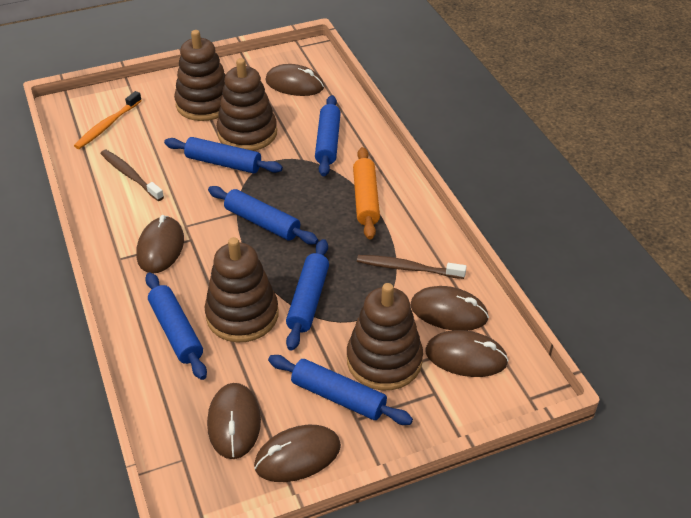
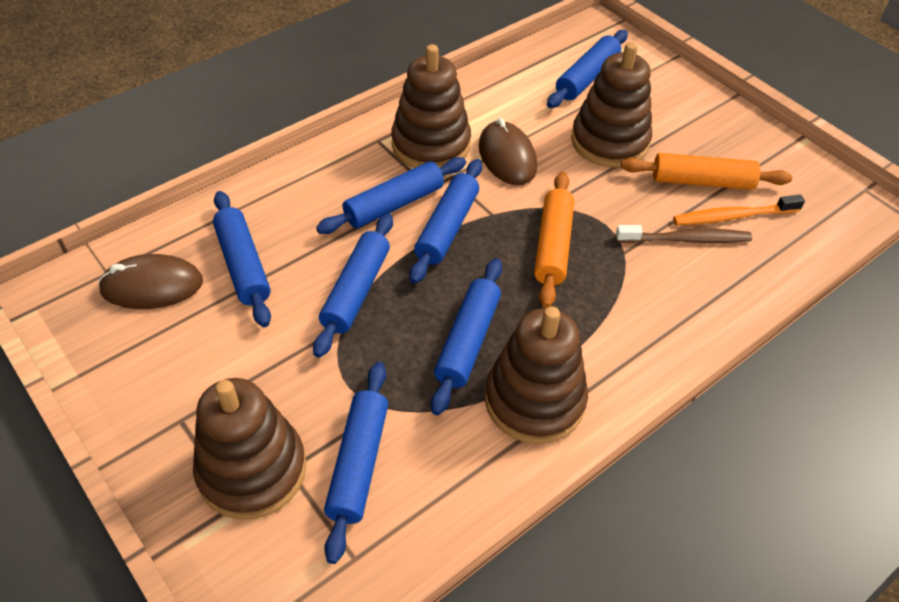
blue rolling pin: [145,272,207,380] [164,137,283,173] [208,186,318,244] [268,355,413,425] [286,239,329,351] [315,95,341,176] = 6 -> [213,191,271,327] [313,213,393,358] [316,157,466,234] [324,362,388,564] [409,159,482,284] [431,258,502,415] [547,30,628,108] = 7
brown mouse: [136,215,184,273] [207,383,261,459] [254,425,341,482] [266,64,324,96] [411,286,489,331] [425,330,509,377] = 6 -> [98,254,203,309] [479,118,537,185] = 2
brown toothbrush: [101,150,164,201] [357,255,467,279] = 2 -> [616,225,752,243] = 1
orange rolling pin: [353,147,380,240] = 1 -> [534,172,574,308] [621,153,792,190] = 2

